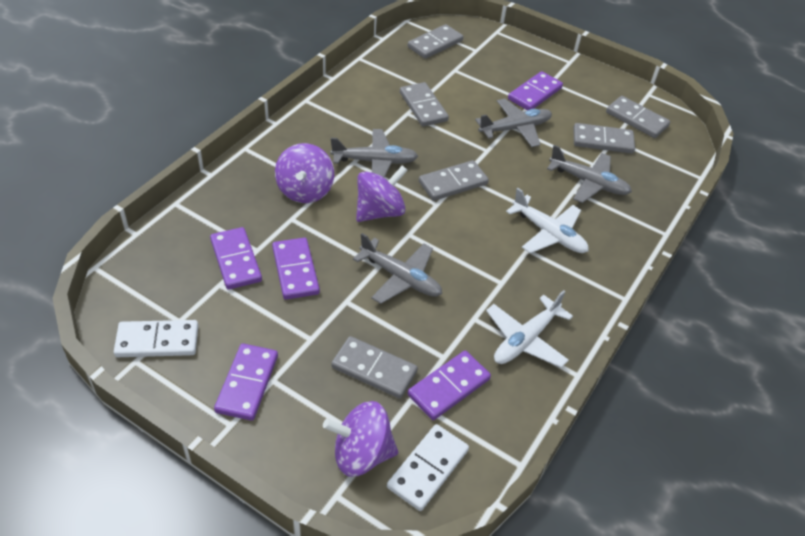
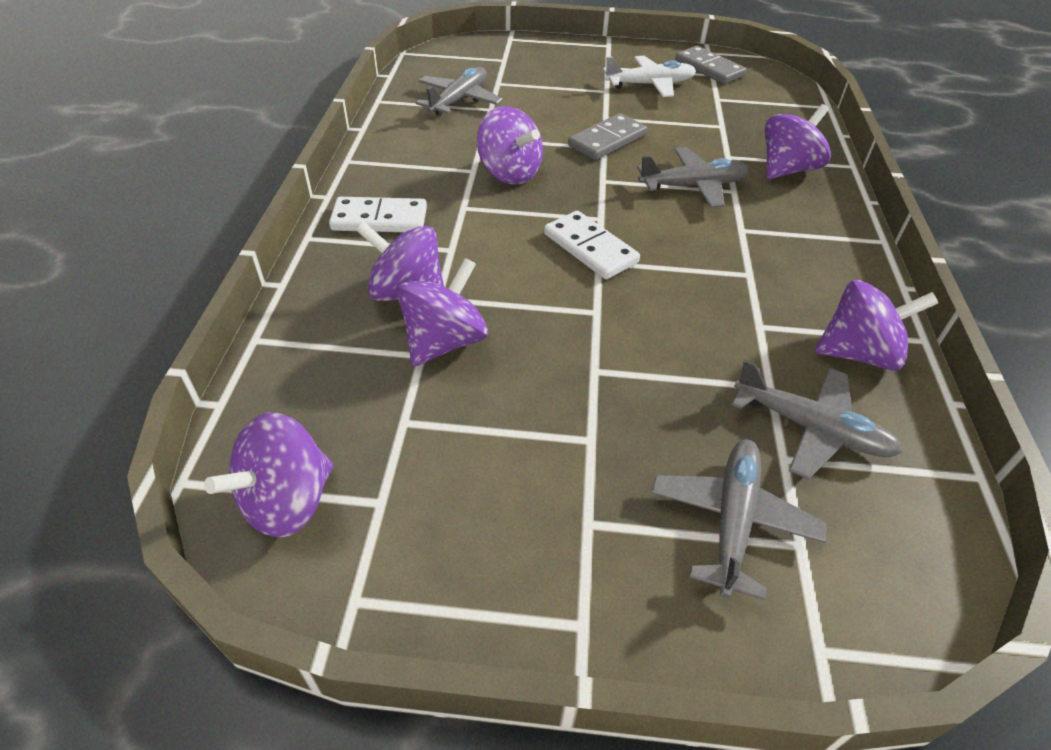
grey domino: [331,336,418,399] [400,82,449,127] [408,24,463,59] [419,160,489,201] [573,123,635,153] [606,96,670,138] = 6 -> [568,113,647,160] [675,46,747,84] = 2
purple domino: [210,227,262,290] [214,343,278,421] [272,238,320,300] [408,351,491,420] [508,71,563,110] = 5 -> none = 0
purple spinning top: [275,143,334,203] [323,401,398,477] [356,165,408,222] = 3 -> [204,412,333,538] [356,222,444,301] [397,258,488,366] [477,106,543,184] [765,104,831,179] [815,280,938,370] = 6
white plane: [486,290,573,368] [506,188,588,253] = 2 -> [603,56,696,97] = 1

